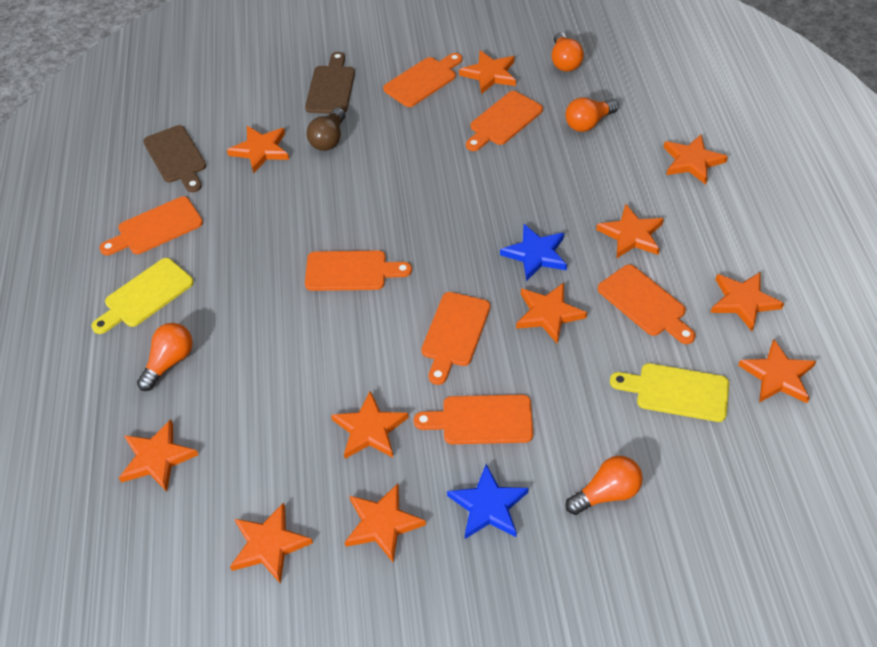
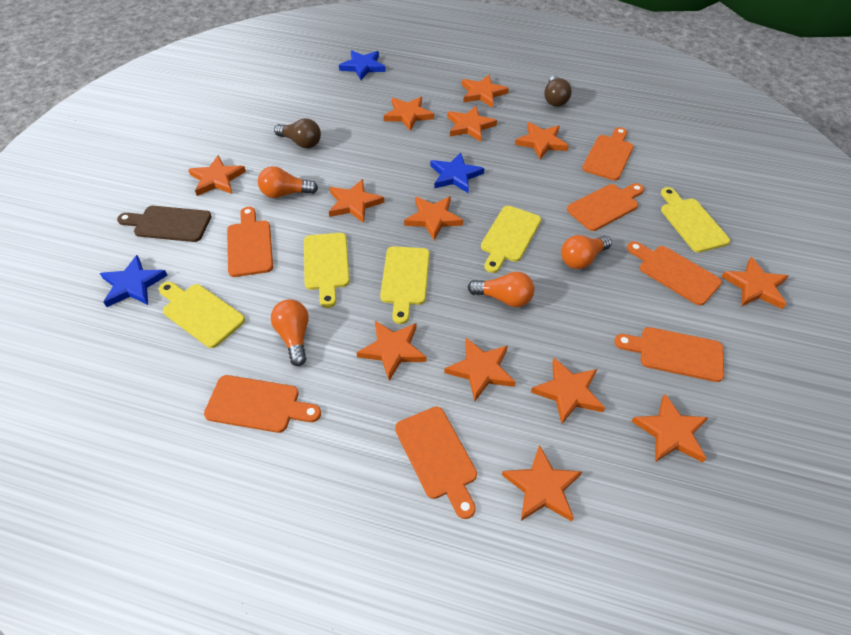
blue star: [447,464,529,539] [500,224,567,281] = 2 -> [100,255,168,307] [339,50,386,80] [430,152,484,193] = 3
brown cutting board: [143,125,206,192] [305,52,355,114] = 2 -> [117,206,211,242] = 1
brown light bulb: [307,108,345,151] = 1 -> [274,118,321,148] [544,76,572,106] = 2
orange star: [119,419,198,492] [227,126,289,173] [230,502,313,584] [331,391,409,459] [345,483,426,562] [459,50,516,94] [516,283,587,344] [596,204,664,259] [663,135,728,185] [710,272,784,331] [738,339,816,403] = 11 -> [188,155,246,196] [329,179,384,223] [356,321,427,381] [384,97,434,131] [404,196,463,240] [444,338,516,401] [447,106,497,142] [462,75,509,108] [502,445,582,521] [515,122,569,159] [531,358,605,424] [631,394,709,462] [721,257,788,309] = 13
yellow cutting board: [92,258,194,334] [610,363,729,422] = 2 -> [159,282,245,348] [304,233,350,308] [380,246,430,324] [481,206,541,273] [661,187,730,253] = 5

